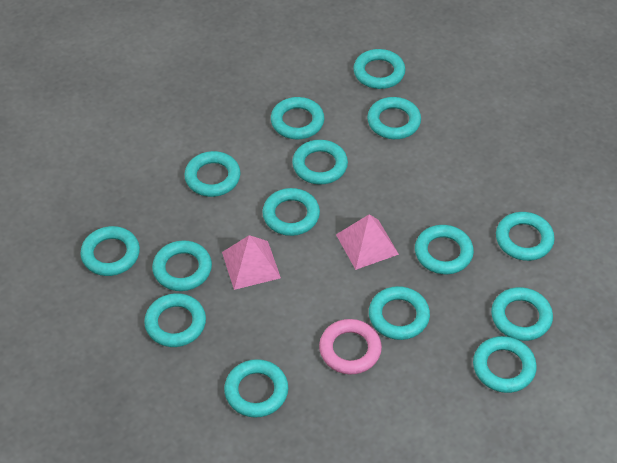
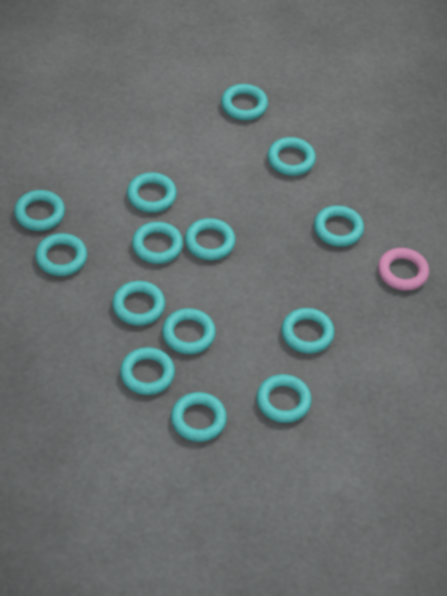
pink pyramid: [222,235,281,290] [336,214,399,270] = 2 -> none = 0
turquoise ring: [80,226,140,276] [144,293,206,347] [152,241,212,291] [184,151,241,197] [224,359,288,418] [262,188,320,236] [271,97,324,139] [292,140,348,185] [353,49,405,89] [367,97,421,139] [369,286,430,340] [415,225,474,274] [473,336,537,393] [491,287,553,341] [496,212,555,261] = 15 -> [14,190,65,231] [35,233,87,276] [112,281,165,326] [120,347,175,395] [127,172,177,213] [132,222,183,264] [162,308,216,354] [171,392,227,442] [185,218,236,260] [221,84,268,120] [256,374,312,423] [267,137,316,176] [281,308,335,354] [314,205,364,247] = 14

